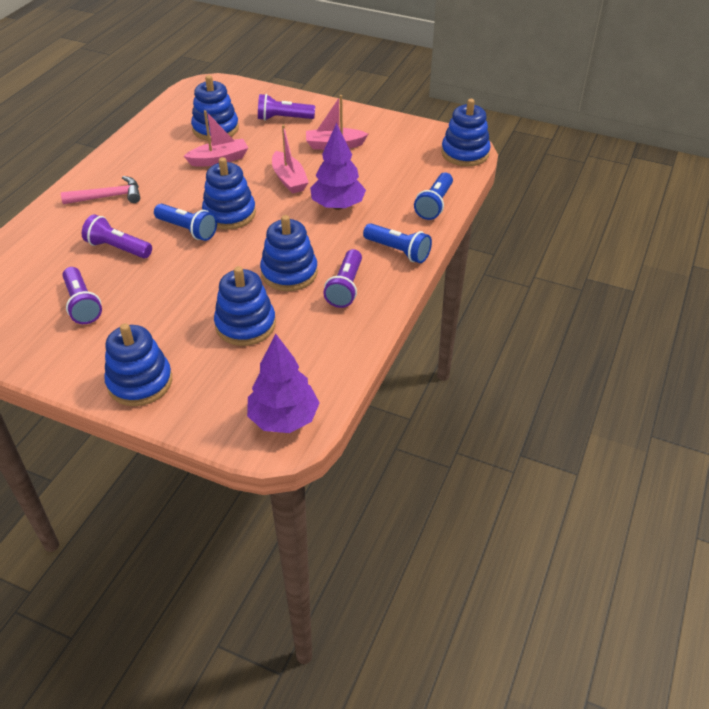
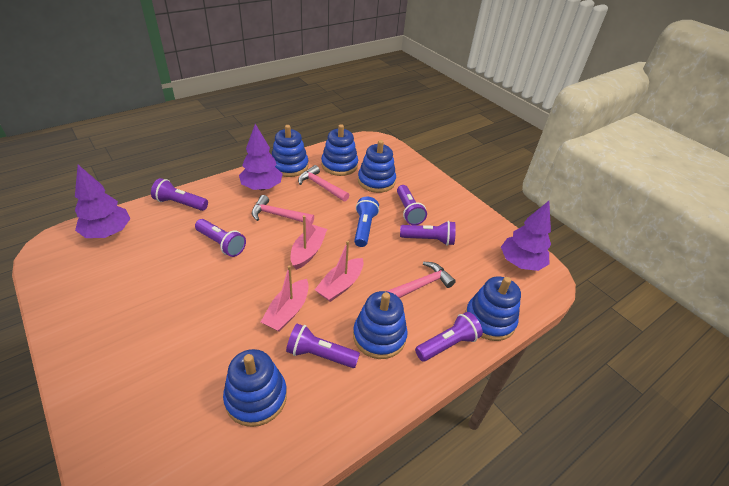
blue flashlight: [154,204,217,241] [363,223,432,263] [414,172,453,220] = 3 -> [354,197,379,247] = 1
pink hammer: [61,176,140,204] = 1 -> [252,195,314,224] [298,165,349,201] [387,262,456,298] = 3
purple flashlight: [63,267,102,324] [82,214,152,258] [258,94,315,121] [323,249,362,308] = 4 -> [151,178,208,211] [195,219,246,257] [286,324,360,368] [397,185,427,225] [400,221,456,246] [415,312,483,361] = 6
purple tree: [247,334,320,433] [310,123,366,210] = 2 -> [75,165,131,238] [239,124,283,190] [501,201,551,271] = 3

